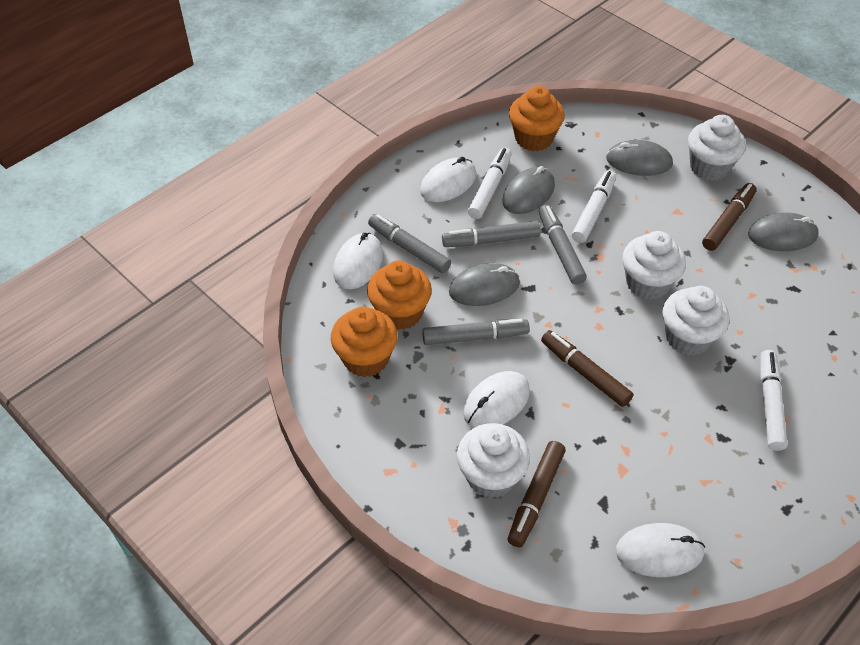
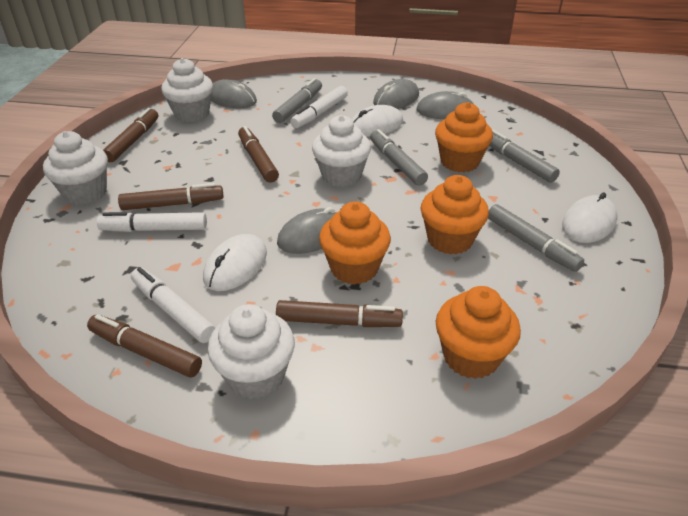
brown marker: [508,441,566,548] [541,330,633,407] [702,183,757,251] = 3 -> [87,314,202,378] [103,108,158,162] [118,183,224,210] [238,126,279,183] [276,300,403,327] = 5
orange cupcake: [331,307,398,377] [367,260,432,330] [509,86,565,151] = 3 -> [319,201,391,285] [420,175,489,255] [435,102,493,172] [436,286,521,379] = 4
white mouse: [333,233,383,289] [420,157,476,202] [463,371,530,428] [616,523,705,577] = 4 -> [203,234,267,291] [352,105,403,137] [562,193,617,243] = 3

